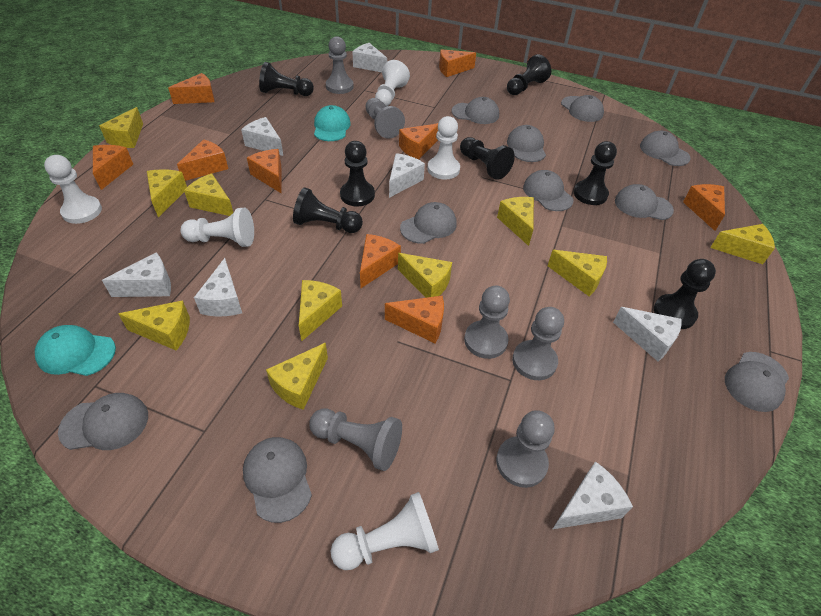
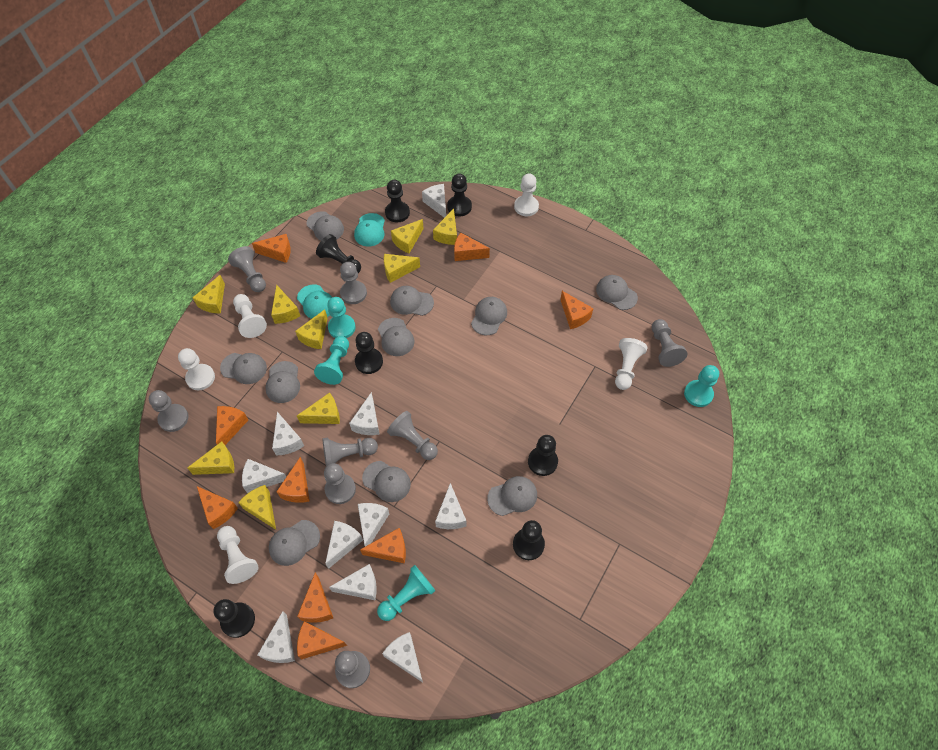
grey pawn: [310,409,402,471] [326,36,354,94] [366,98,405,138] [464,285,510,359] [496,410,555,488] [512,307,564,380] = 6 -> [149,390,189,432] [228,246,266,292] [323,438,378,466] [324,463,356,504] [335,651,370,688] [340,262,367,304] [387,411,438,460] [652,319,687,367] = 8
turquoise pawn: none = 0 -> [314,336,349,385] [327,297,356,338] [377,565,435,621] [684,365,719,407] = 4
white cheese: [102,252,171,297] [194,258,242,316] [241,117,283,156] [352,43,387,72] [389,153,425,198] [553,461,633,529] [613,307,681,361] = 7 -> [242,459,286,493] [258,611,295,663] [272,412,304,456] [325,521,363,569] [329,564,377,600] [349,392,379,435] [358,503,389,547] [382,632,423,682] [422,184,446,218] [435,483,466,529] = 10
yellow cheese: [99,107,143,148] [118,300,190,351] [147,169,187,217] [184,173,233,216] [266,343,328,410] [299,280,342,341] [398,253,452,298] [497,197,534,246] [548,250,607,296] [710,224,775,264] = 10 -> [187,441,234,475] [192,275,225,313] [238,485,276,530] [271,284,300,324] [295,309,328,349] [297,392,340,424] [384,254,420,283] [391,219,424,253] [433,209,457,245] = 9

